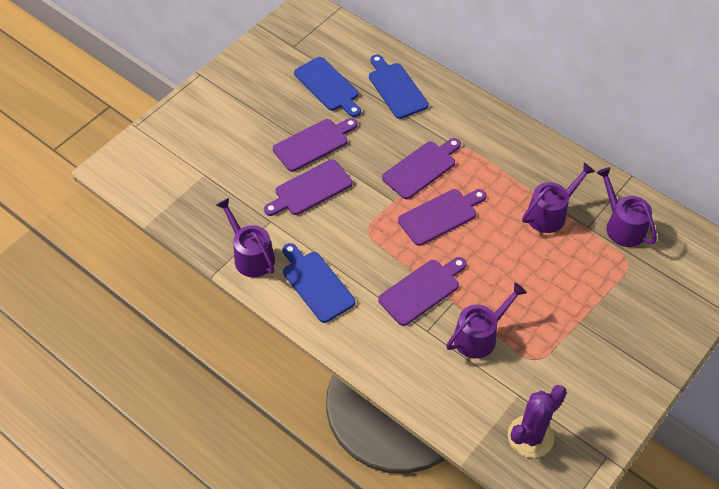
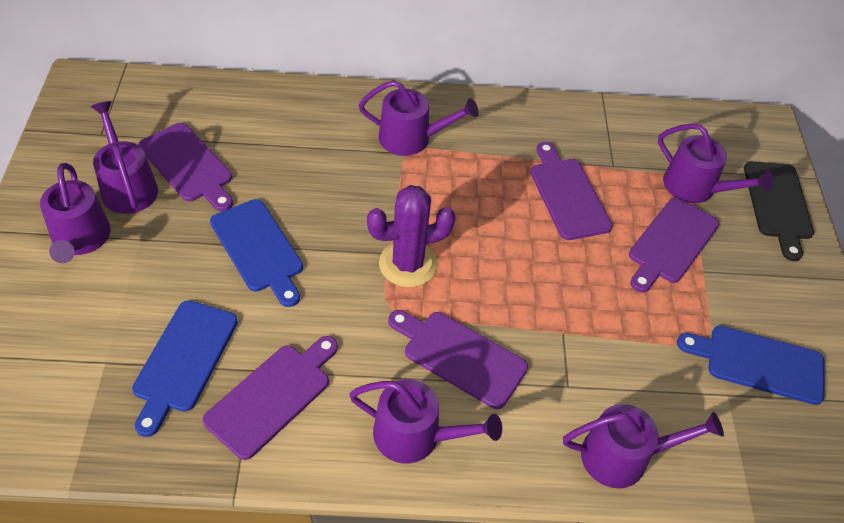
black cutting board: none = 0 -> [744,161,814,261] = 1
purple watering can: [216,198,275,277] [446,283,527,359] [522,163,595,233] [596,167,657,247] = 4 -> [40,163,111,263] [91,101,158,214] [349,379,502,463] [359,80,479,156] [563,404,724,488] [658,123,774,203] = 6

